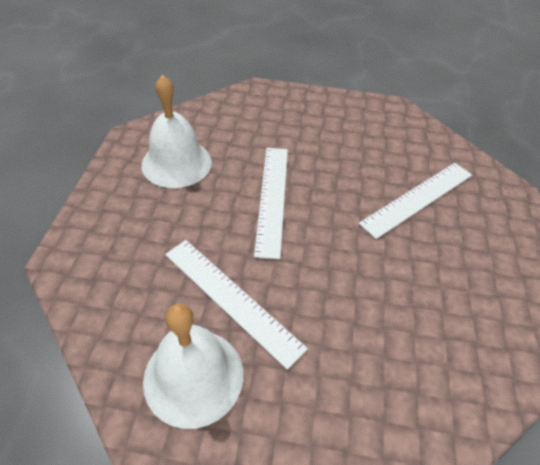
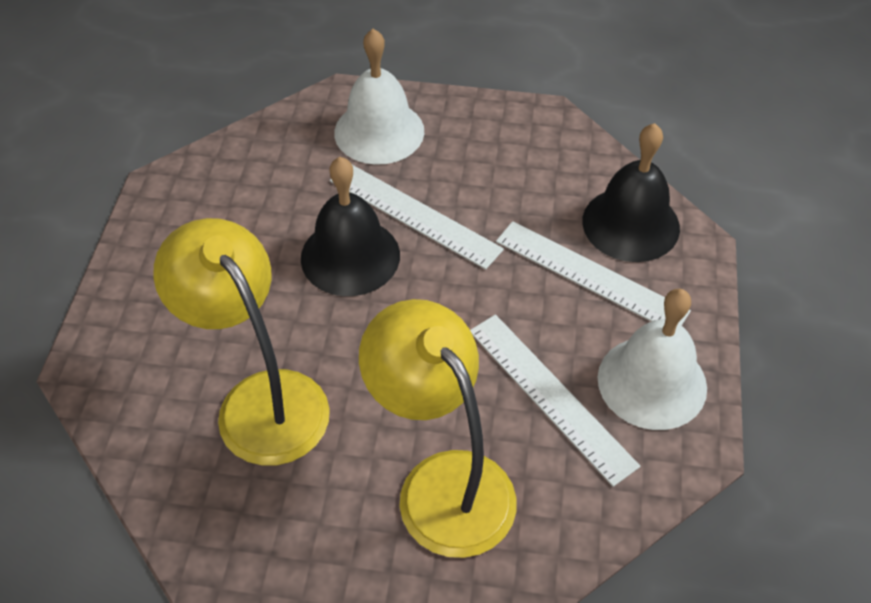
black bell: none = 0 -> [301,157,400,296] [582,123,680,262] = 2
yellow lamp: none = 0 -> [153,218,330,466] [359,299,516,558] = 2

